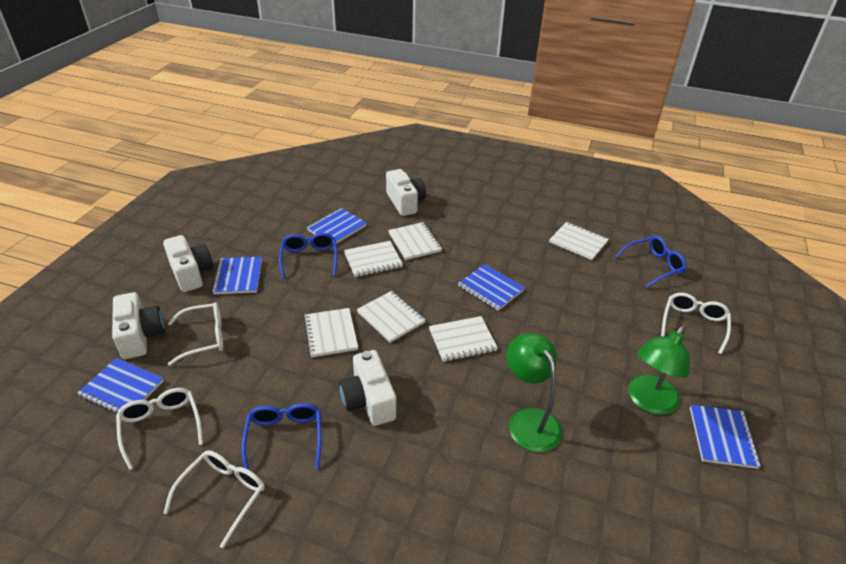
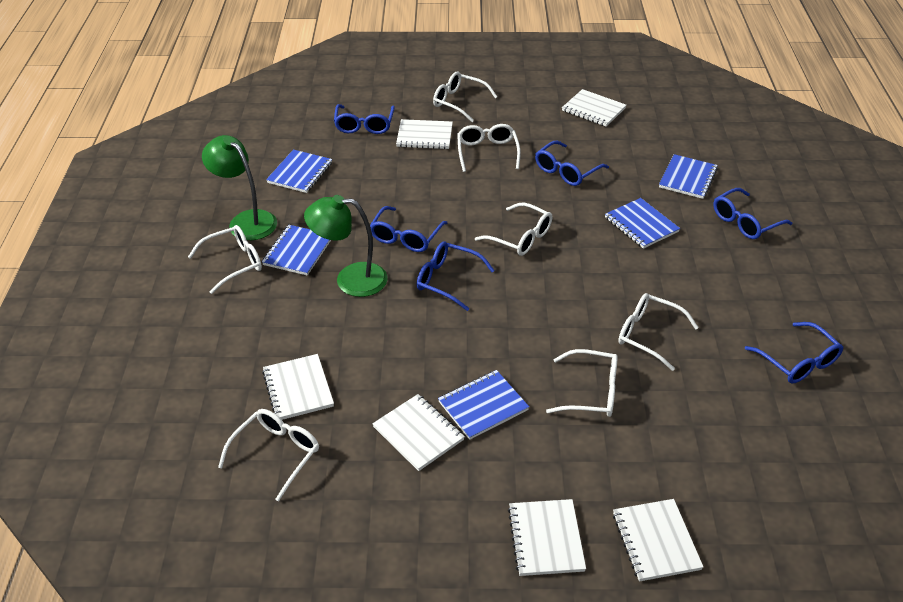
blue glasses: [241,403,322,470] [279,233,337,279] [615,236,686,287] = 3 -> [334,104,395,134] [370,206,447,252] [417,241,495,311] [535,141,609,186] [713,188,792,239] [745,322,843,384] = 6
white camera: [112,292,165,359] [163,235,213,292] [339,350,396,426] [386,169,426,216] = 4 -> none = 0
white glasses: [116,388,203,470] [163,450,265,548] [168,302,224,366] [661,293,731,354] = 4 -> [188,225,262,294] [218,409,319,501] [433,71,497,122] [457,124,521,172] [475,203,552,256] [546,349,618,417] [618,293,699,371] = 7

